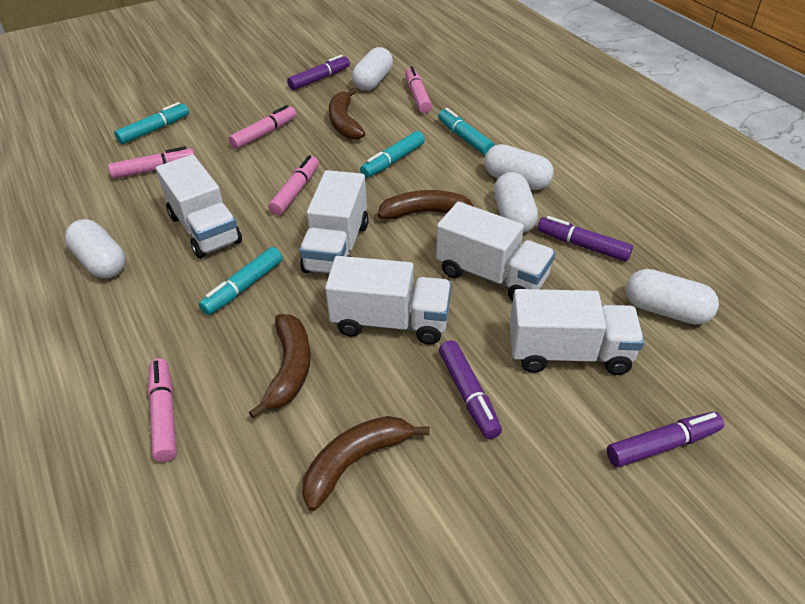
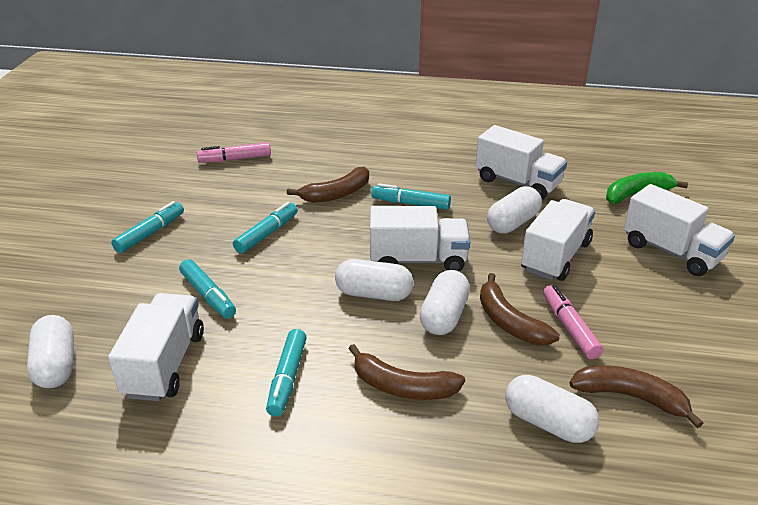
green banana: none = 0 -> [606,172,688,204] = 1
pink marker: [108,146,194,179] [148,358,177,462] [229,105,296,149] [268,155,319,216] [405,66,432,113] = 5 -> [197,142,271,163] [543,285,603,359] = 2
purple marker: [287,55,350,90] [439,340,502,439] [537,216,633,261] [607,412,724,467] = 4 -> none = 0
turquoise marker: [114,102,189,144] [199,247,283,315] [360,131,425,178] [438,108,495,155] = 4 -> [111,201,184,253] [179,259,236,319] [233,202,298,254] [266,329,307,416] [371,183,451,210] = 5

